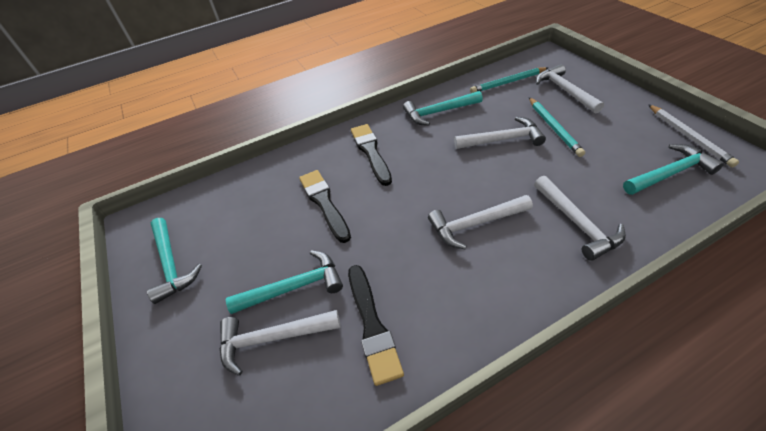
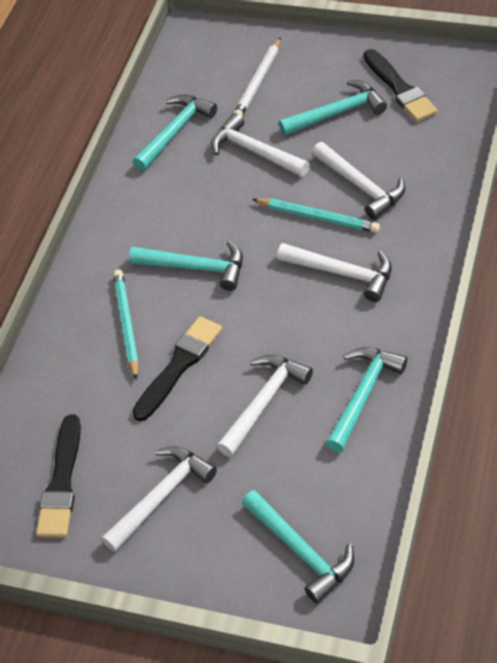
turquoise hammer: [147,218,202,304] [226,250,343,314] [403,91,483,126] [623,144,724,195] = 4 -> [129,241,243,291] [133,95,217,171] [242,490,354,604] [279,80,387,135] [326,347,407,452] = 5

